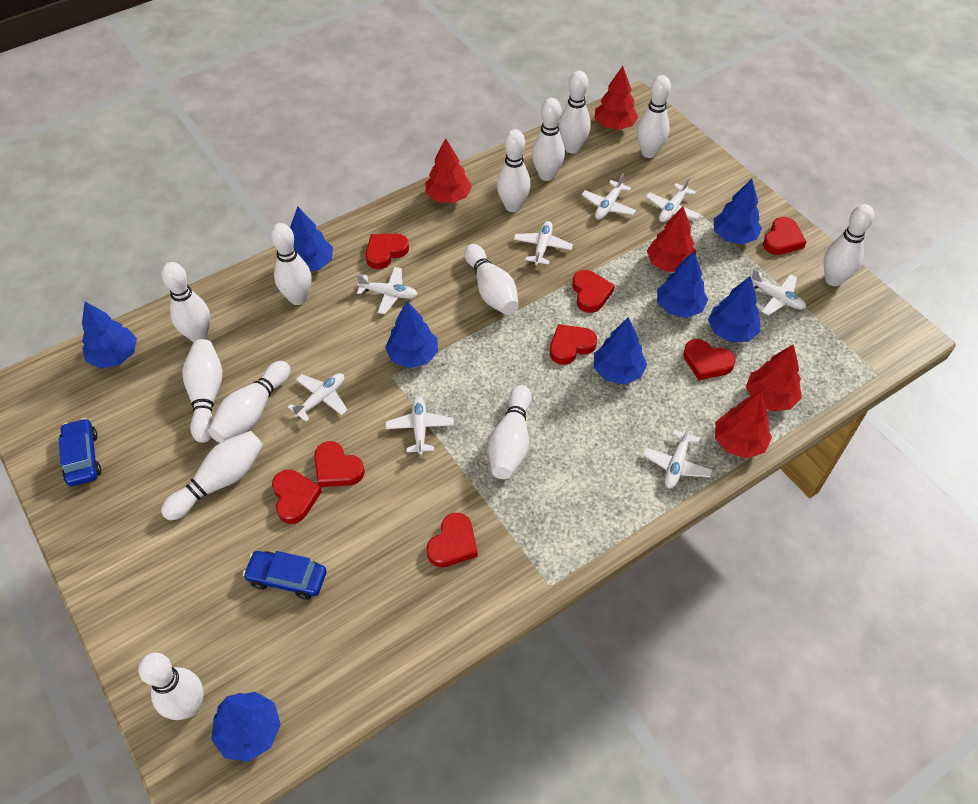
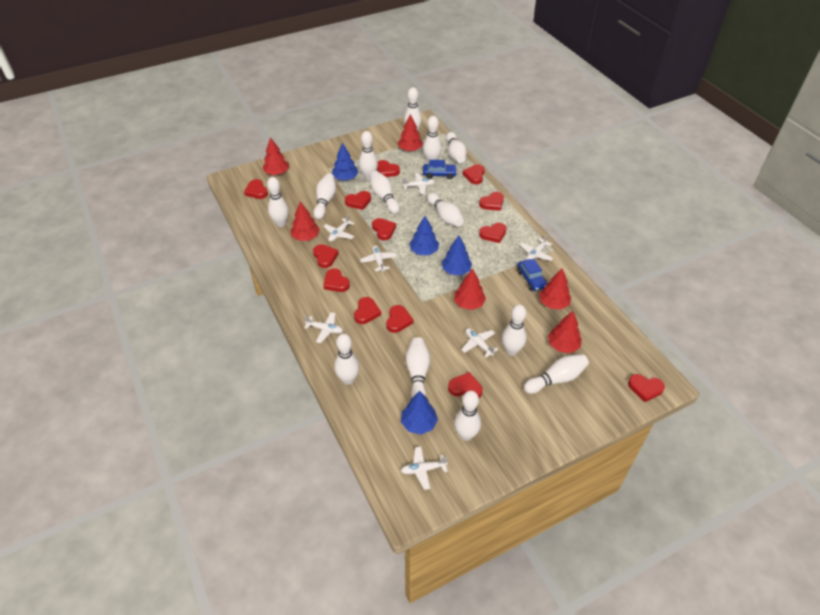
blue tree: [82,302,137,368] [211,692,281,762] [290,206,333,271] [385,301,438,368] [594,317,647,385] [657,251,708,318] [708,276,760,342] [714,179,762,245] = 8 -> [332,143,358,181] [401,391,438,435] [409,216,439,255] [442,235,472,275] = 4
red heart: [272,470,322,524] [314,441,365,487] [366,234,409,269] [427,513,478,567] [550,324,597,365] [572,270,615,313] [683,339,736,380] [763,217,806,255] = 8 -> [244,179,268,199] [313,244,339,268] [323,268,350,292] [345,191,371,210] [354,297,381,324] [372,218,396,241] [377,160,400,177] [386,305,413,333] [448,372,482,398] [463,164,485,184] [479,192,504,211] [479,223,506,243] [628,374,665,402] = 13
red tree: [426,138,472,203] [595,66,638,130] [647,207,696,272] [715,391,772,459] [746,344,802,411] = 5 -> [262,137,289,175] [291,202,320,241] [398,114,423,151] [454,268,486,310] [539,268,571,310] [548,311,582,353] = 6
white plane: [288,373,348,422] [356,267,418,314] [386,396,454,455] [514,221,573,265] [582,174,636,220] [643,424,712,488] [646,177,701,222] [751,269,806,316] = 8 -> [304,312,343,343] [323,214,355,242] [360,245,397,272] [401,446,448,490] [402,173,435,195] [461,328,498,357] [520,235,553,261] = 7

